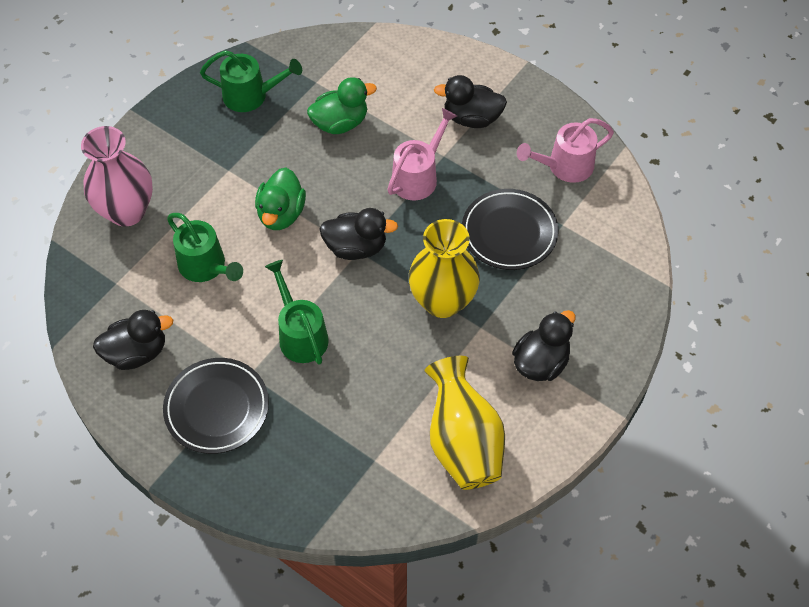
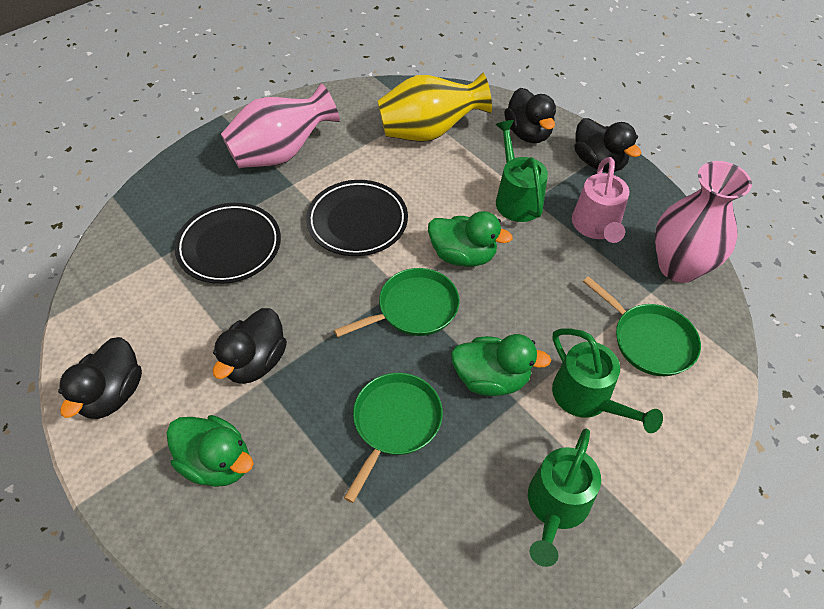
green duck: [255,168,306,230] [307,77,377,134] = 2 -> [166,415,254,487] [428,211,513,267] [451,334,551,396] = 3
green pan: none = 0 -> [334,268,460,337] [344,373,443,503] [583,276,701,376] = 3
pink vase: [81,126,153,227] = 1 -> [221,83,340,168] [655,161,752,283] = 2
pink watering can: [387,108,457,201] [517,118,614,183] = 2 -> [572,157,629,243] = 1
yellow vase: [409,219,480,318] [425,356,505,490] = 2 -> [377,73,492,142] = 1

